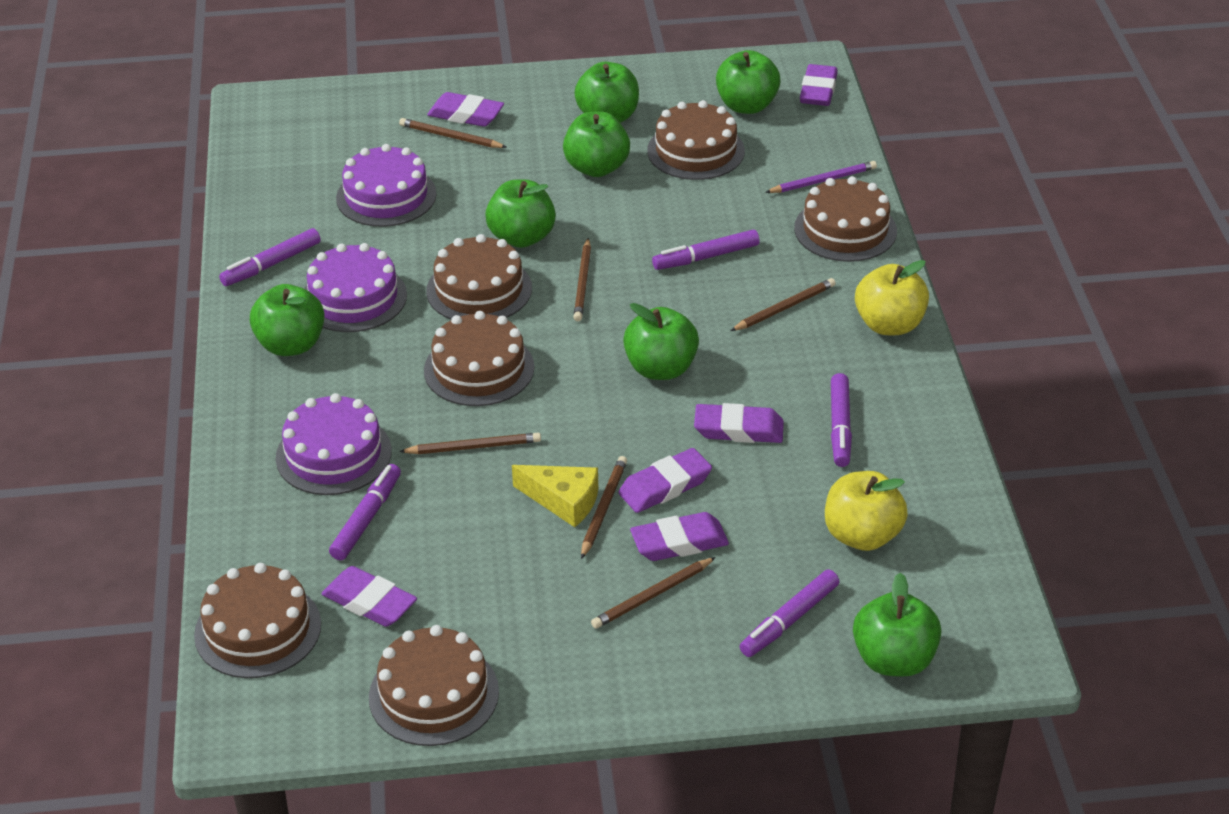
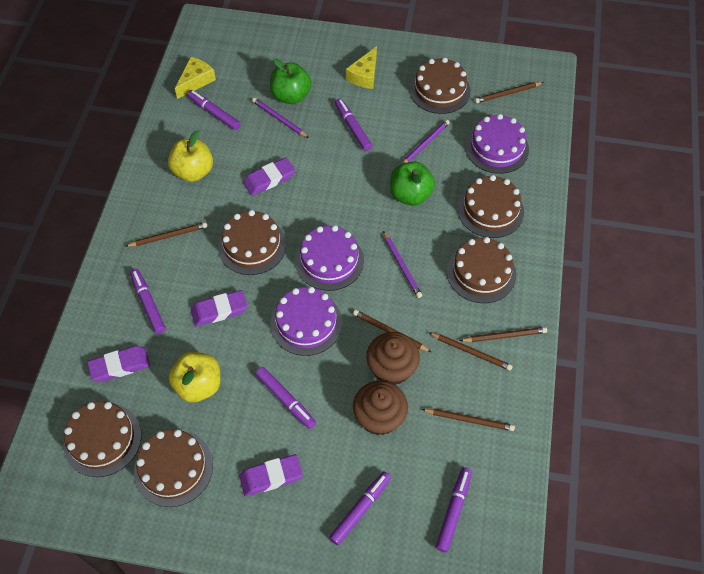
brown cupcake: none = 0 -> [353,381,408,435] [366,332,420,385] = 2
green apple: [250,284,325,356] [485,179,556,248] [563,111,630,177] [574,62,639,123] [623,303,699,380] [716,50,781,114] [853,573,941,677] = 7 -> [270,59,312,104] [390,162,435,206] = 2
purple eraser: [321,566,417,627] [427,92,504,127] [618,448,712,513] [630,512,729,561] [694,403,784,443] [800,64,838,106] = 6 -> [87,346,150,382] [191,290,248,326] [239,454,303,496] [243,158,295,196] = 4
purple marker: [219,228,321,286] [329,464,401,560] [652,230,760,270] [740,570,839,657] [831,373,852,467] = 5 -> [130,269,165,334] [187,90,240,130] [255,367,316,429] [329,471,391,545] [335,99,372,151] [436,467,472,552] = 6
purple pencil: [765,161,877,193] = 1 -> [252,98,309,138] [383,231,422,298] [401,120,450,164] = 3
yellow cheese: [512,465,598,527] = 1 -> [175,57,216,99] [346,46,377,89] = 2

